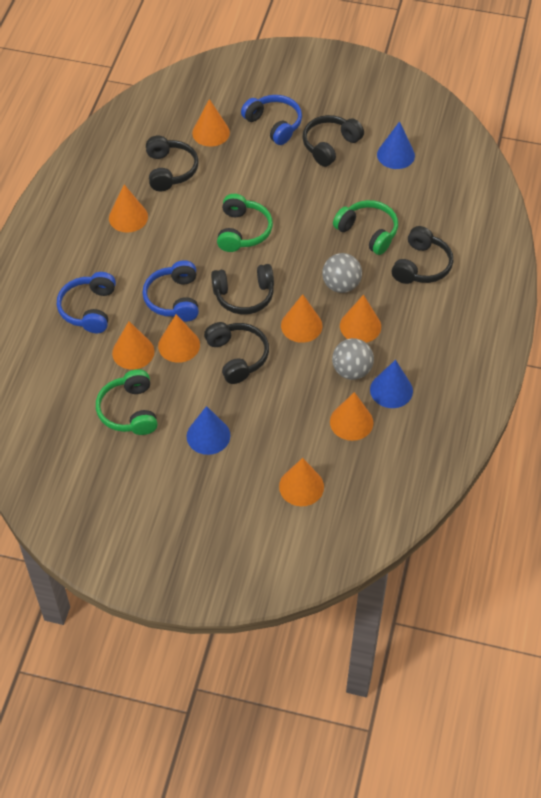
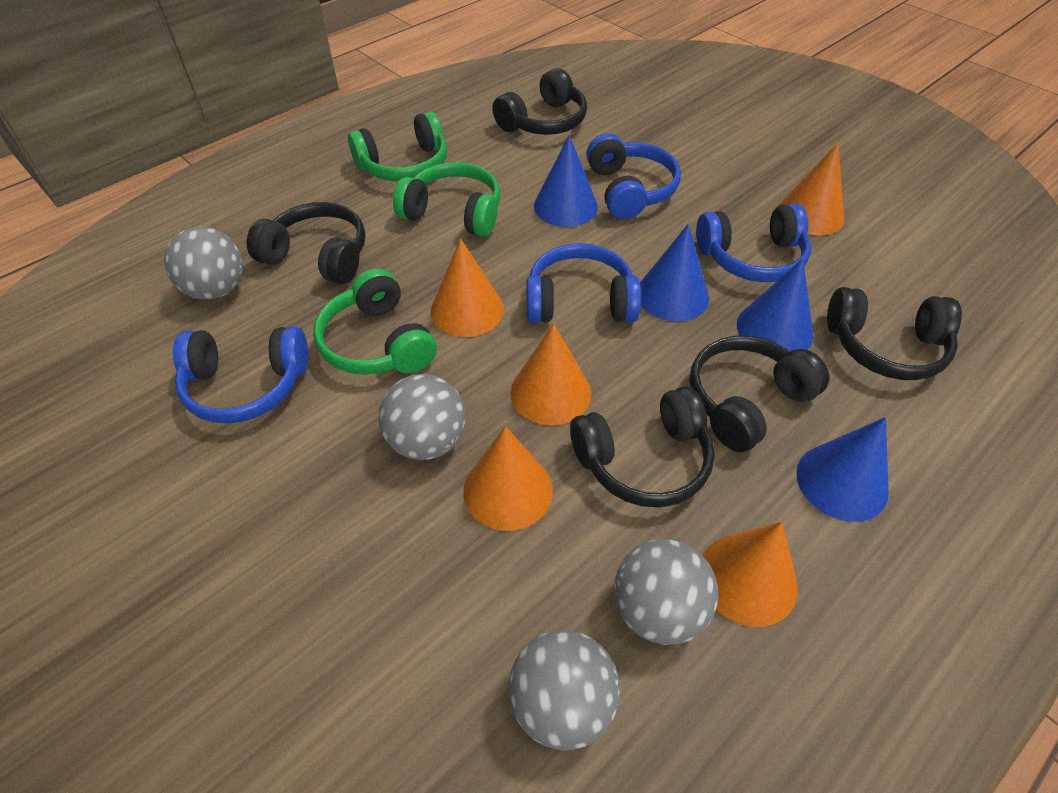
blue cone: [187,406,230,455] [370,360,413,408] [377,121,415,169] = 3 -> [534,135,598,227] [640,224,709,321] [737,259,814,351] [797,417,889,522] = 4
blue headphones: [57,272,116,333] [142,260,199,322] [241,95,302,145] = 3 -> [173,326,308,423] [527,243,641,323] [586,133,681,219] [696,203,811,282] = 4
grey ball: [322,253,362,293] [332,338,374,380] = 2 -> [164,227,243,300] [378,374,465,460] [508,630,620,750] [614,539,719,645] = 4
orange cone: [109,185,148,232] [112,321,155,369] [158,314,200,363] [192,99,230,147] [279,458,324,506] [281,294,323,343] [330,392,373,441] [340,295,381,343] = 8 -> [431,239,504,337] [463,426,553,531] [510,323,591,426] [703,522,798,627] [778,143,844,235] = 5

